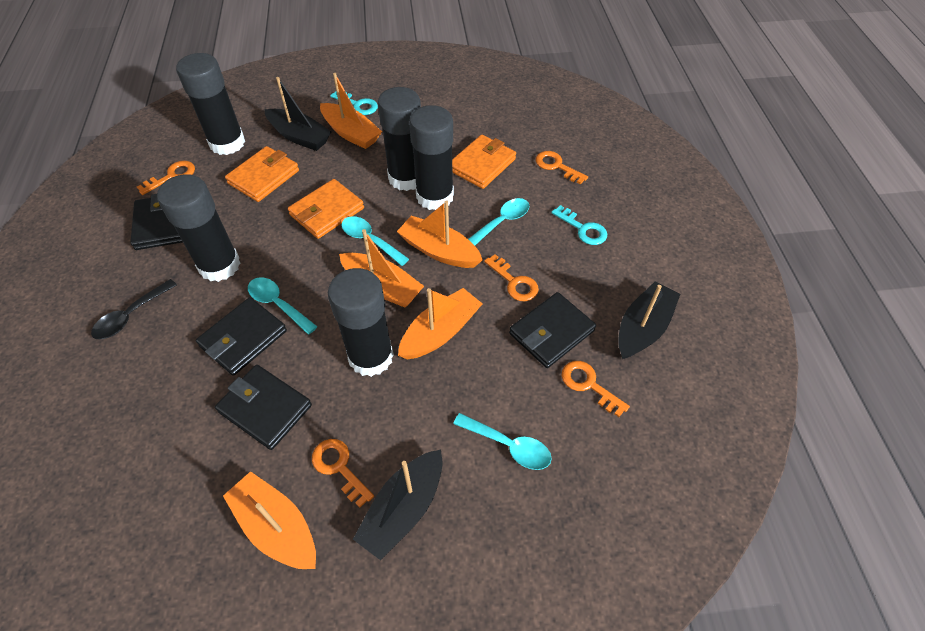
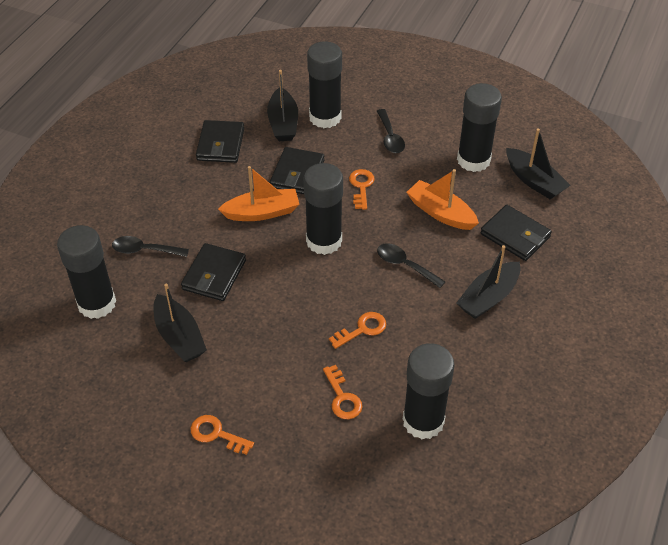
black boat: [264,77,331,151] [353,450,443,560] [618,281,680,359] = 3 -> [153,284,207,362] [267,70,298,141] [457,245,521,319] [506,128,571,199] = 4
black spoon: [91,279,177,339] = 1 -> [112,236,189,257] [377,109,405,153] [377,243,446,288] = 3
orange boat: [223,471,316,569] [320,73,382,149] [339,229,424,308] [397,200,483,268] [398,288,483,359] = 5 -> [218,166,300,221] [406,169,479,230] = 2
orange key: [137,161,195,195] [312,439,374,508] [484,254,539,302] [535,151,588,184] [561,361,630,417] = 5 -> [191,415,254,455] [323,365,363,419] [329,312,386,349] [349,169,375,210] = 4
orange wallet: [225,146,299,202] [288,179,364,239] [452,135,516,189] = 3 -> none = 0
turquoise key: [330,92,378,115] [551,205,607,245] = 2 -> none = 0
turquoise spoon: [248,277,318,335] [341,216,409,266] [453,413,552,470] [468,198,529,246] = 4 -> none = 0

